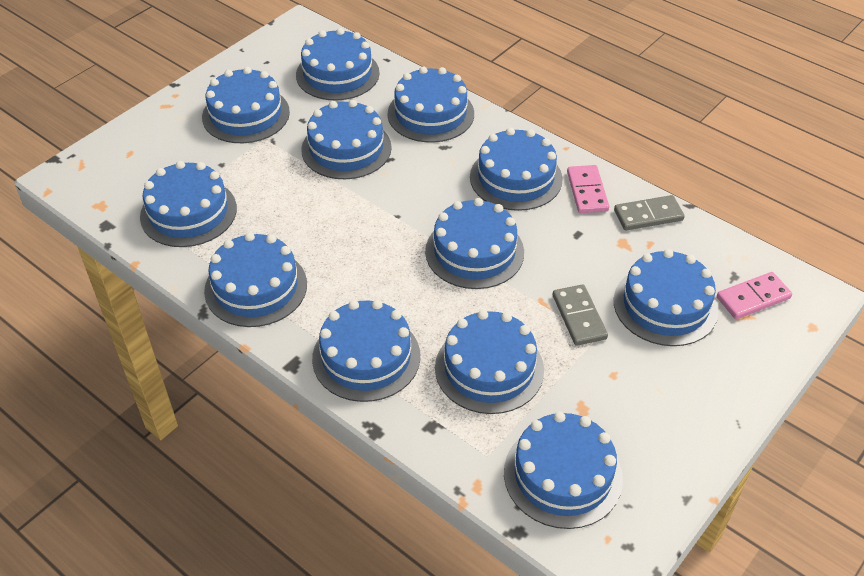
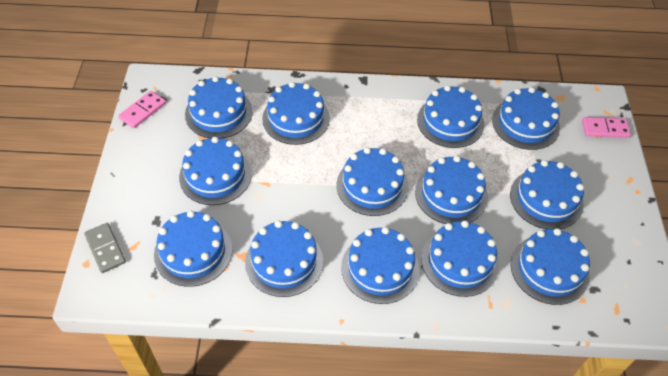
blue cake: [140,161,237,247] [202,67,290,143] [204,232,307,327] [296,28,380,100] [301,100,392,179] [312,300,420,402] [387,66,474,143] [425,198,524,289] [435,310,544,414] [470,128,562,211] [504,411,623,529] [614,249,719,346] = 12 -> [154,210,232,287] [179,137,252,205] [185,76,253,139] [245,220,323,297] [262,82,330,145] [337,147,409,216] [341,227,420,304] [415,156,488,224] [417,85,484,148] [421,220,499,297] [492,87,560,150] [510,160,584,229] [511,228,590,305] = 13
grey domino: [553,284,608,346] [614,195,685,230] = 2 -> [84,223,126,273] = 1

